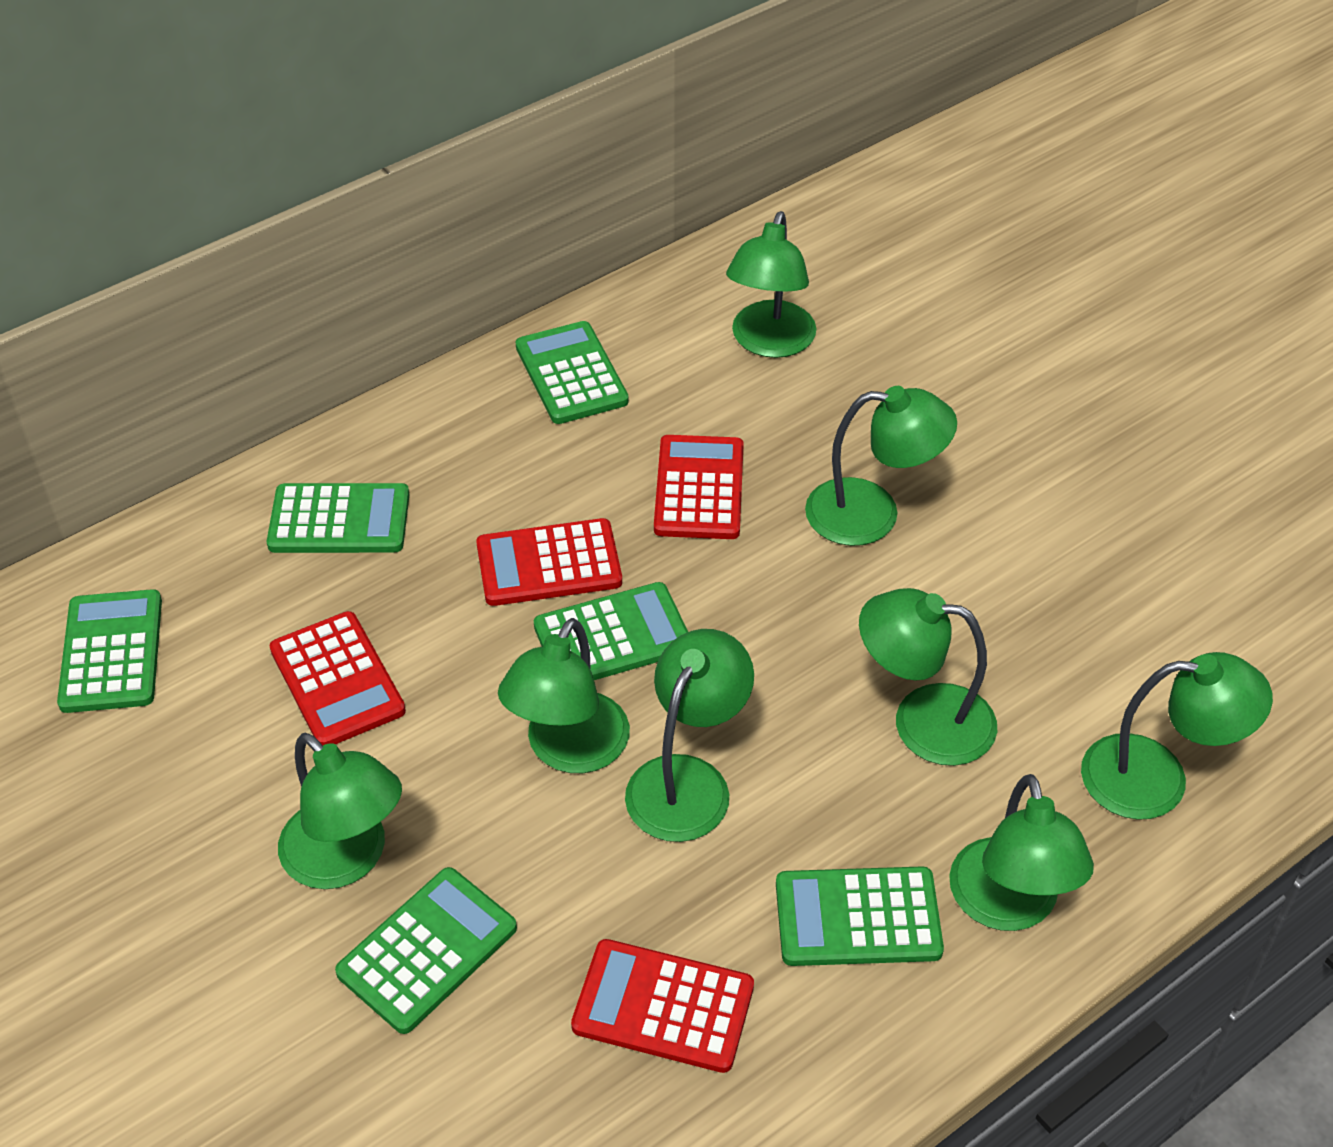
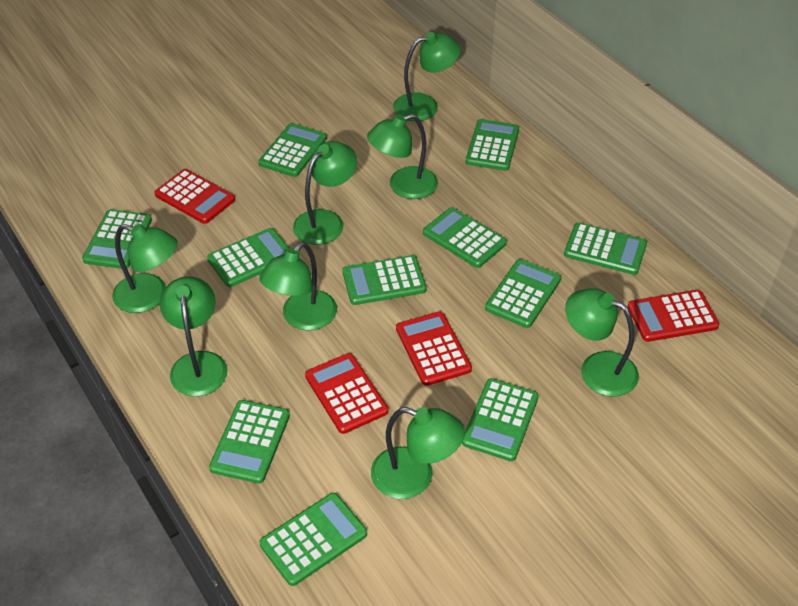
green calculator: [57,589,162,713] [267,483,409,553] [335,867,517,1034] [516,321,629,424] [534,582,688,680] [776,866,944,966] = 6 -> [82,209,152,269] [207,228,289,287] [209,400,290,484] [259,123,327,177] [259,493,367,586] [343,255,427,305] [423,207,507,268] [462,378,539,461] [466,119,519,171] [485,259,561,328] [564,222,647,275] = 11

